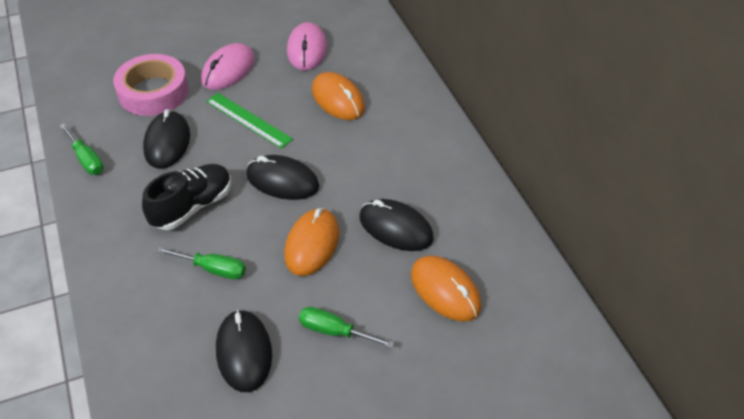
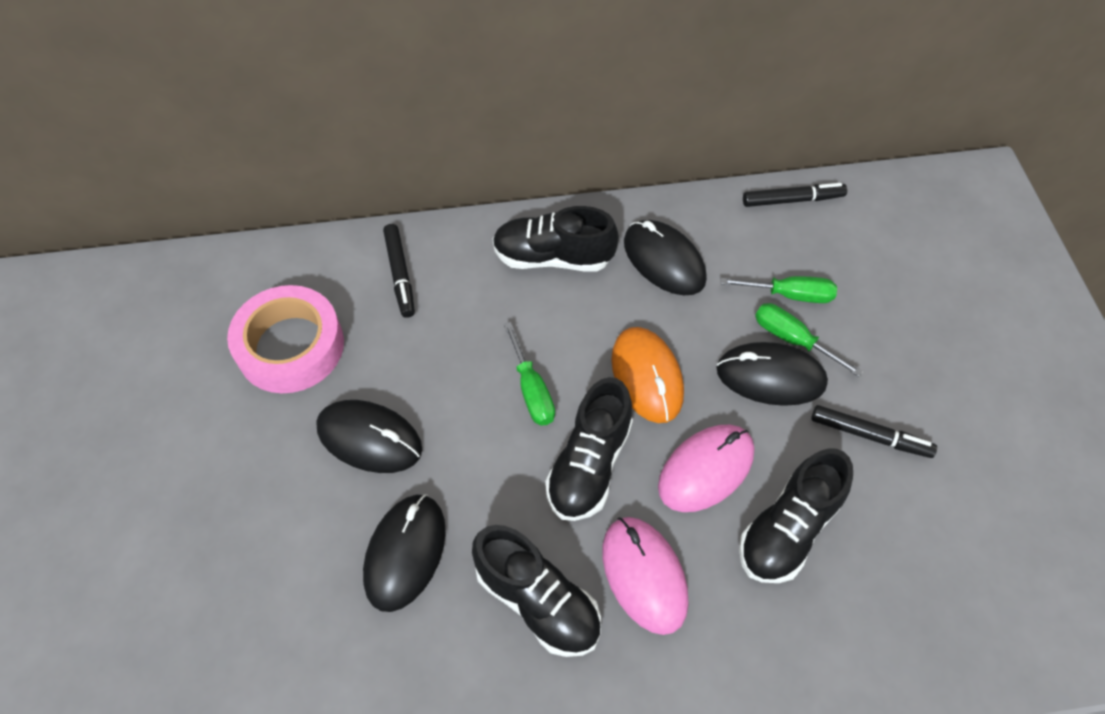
black marker: none = 0 -> [383,224,415,318] [743,183,847,207] [811,405,937,458] = 3
black shoe: [142,164,231,230] = 1 -> [472,525,601,657] [492,206,619,272] [545,377,633,521] [739,448,853,583] = 4
green ruler: [206,93,293,149] = 1 -> none = 0
orange mouse: [284,208,339,276] [312,72,365,120] [411,255,481,322] = 3 -> [611,327,684,423] = 1

